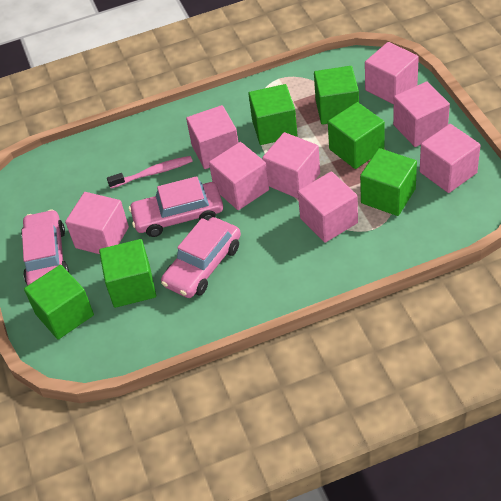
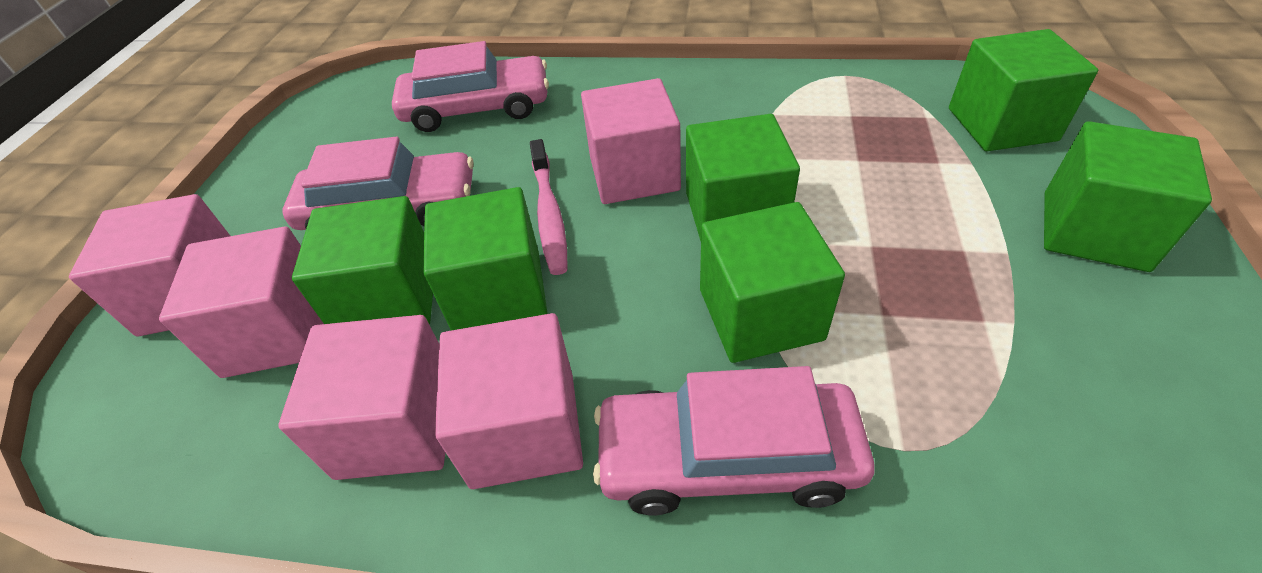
pink cube: [65,192,129,254] [186,105,239,169] [209,142,269,210] [262,132,320,198] [298,171,358,243] [365,42,419,104] [393,82,450,147] [420,124,480,193] = 8 -> [69,194,230,336] [159,226,324,378] [278,315,446,480] [435,313,583,489] [581,78,681,204] = 5

